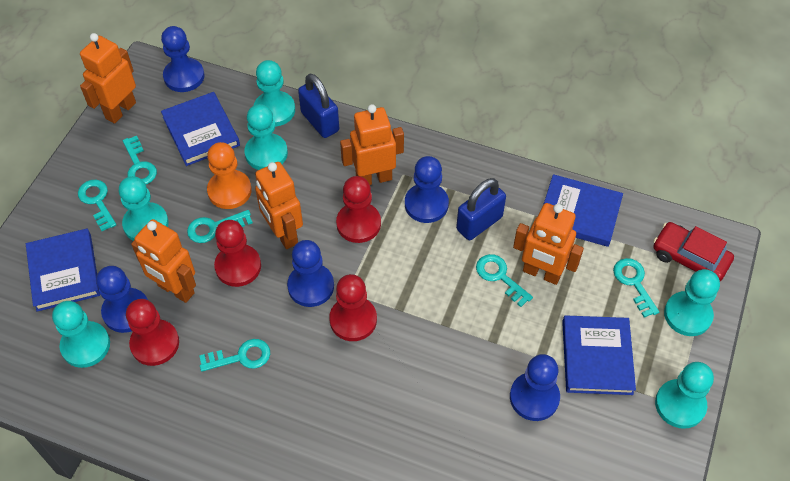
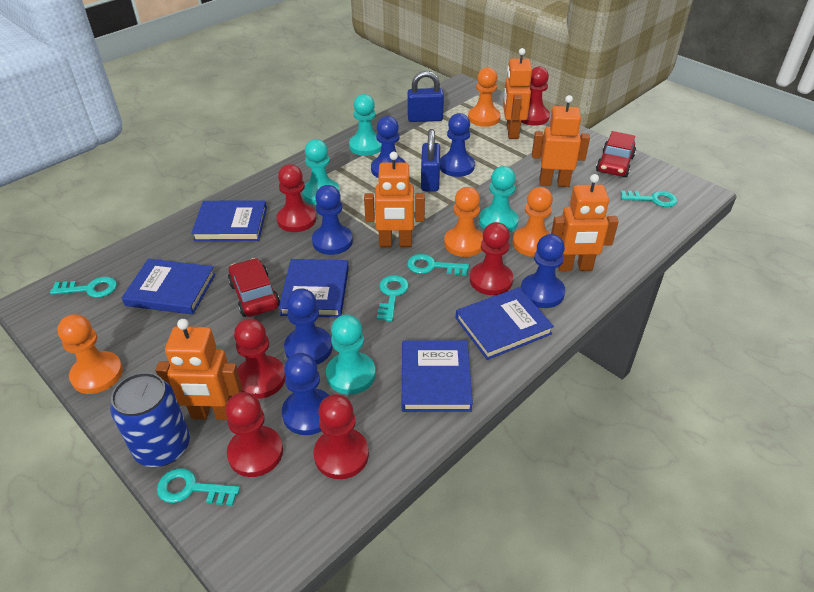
blue book: [26,229,100,312] [161,92,240,166] [543,174,623,247] [562,315,636,395] = 4 -> [122,259,216,315] [191,200,267,241] [279,259,349,317] [402,340,473,412] [456,287,554,360] = 5
blue can: none = 0 -> [110,372,190,467] = 1
blue pawn: [96,266,148,333] [161,26,205,92] [287,240,334,307] [405,156,449,223] [510,354,560,421] = 5 -> [282,353,329,435] [284,288,332,364] [312,185,353,255] [371,116,405,178] [440,113,475,177] [521,234,565,308] = 6
orange pawn: [207,142,252,209] = 1 -> [57,314,123,394] [444,187,483,257] [468,67,501,127] [512,187,553,257] = 4
red car: [653,222,734,281] = 1 -> [228,258,280,317] [596,131,636,177] = 2
red pawn: [126,299,179,366] [214,220,261,287] [329,274,377,341] [336,176,381,243] = 4 -> [225,392,283,477] [234,318,286,399] [276,164,316,232] [314,394,369,479] [470,222,513,295] [521,66,550,126] = 6
turquoise key: [78,180,116,231] [123,136,157,184] [187,210,253,243] [199,339,270,372] [476,254,533,307] [613,258,659,318] = 6 -> [50,277,117,298] [157,468,240,506] [377,275,409,322] [407,254,469,276] [621,191,677,207] = 5
turquoise pawn: [52,301,110,368] [119,176,169,241] [244,104,288,170] [253,60,295,126] [655,362,714,429] [664,269,720,336] = 6 -> [302,139,340,205] [326,314,376,395] [349,94,382,156] [479,166,519,233] = 4

